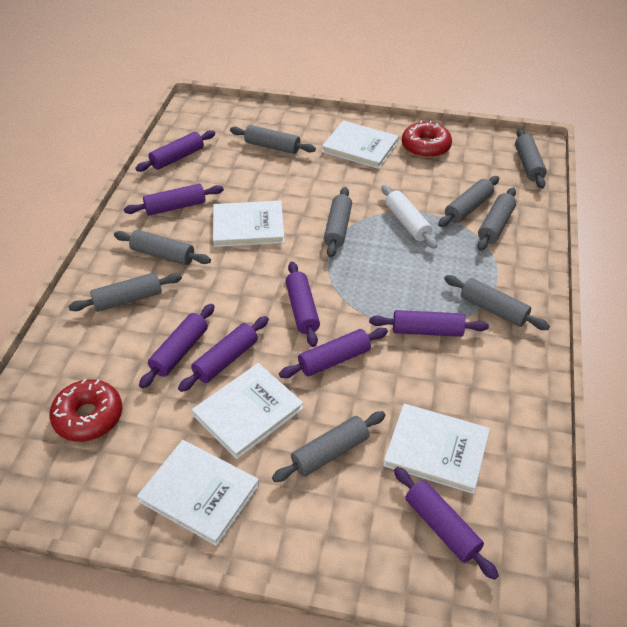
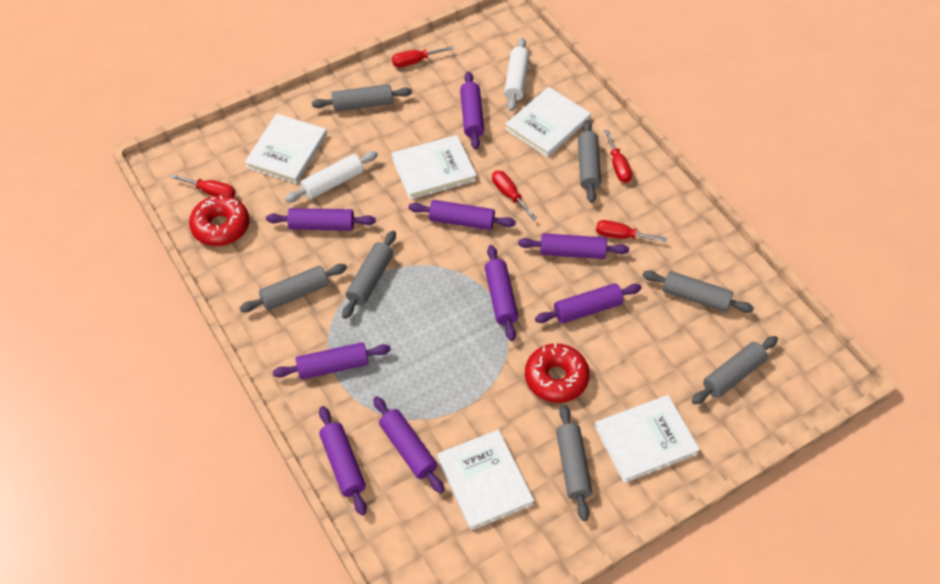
grey rolling pin: [68,273,182,312] [114,230,211,265] [230,125,316,154] [272,411,386,482] [324,187,352,257] [438,176,499,227] [444,275,550,330] [478,188,516,251] [515,129,547,189] = 9 -> [240,264,347,312] [312,84,412,112] [342,231,396,319] [556,404,592,521] [578,120,601,203] [643,270,754,313] [692,336,778,404] = 7
purple rolling pin: [124,184,224,216] [135,130,215,172] [139,304,215,389] [178,316,269,392] [279,328,388,378] [285,261,320,347] [369,310,489,337] [394,467,499,580] = 8 -> [266,208,376,231] [273,342,391,379] [319,406,367,515] [373,396,444,494] [408,200,516,230] [460,72,484,149] [485,245,519,341] [518,233,629,259] [535,283,642,323] = 9
red screwdriver: none = 0 -> [170,174,235,197] [392,46,453,67] [492,171,537,220] [596,220,667,242] [604,130,632,183] = 5
white rolling pin: [382,185,437,249] = 1 -> [285,151,378,202] [504,38,530,111] = 2

